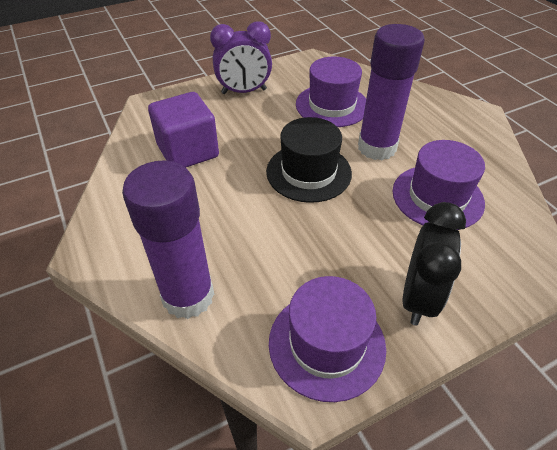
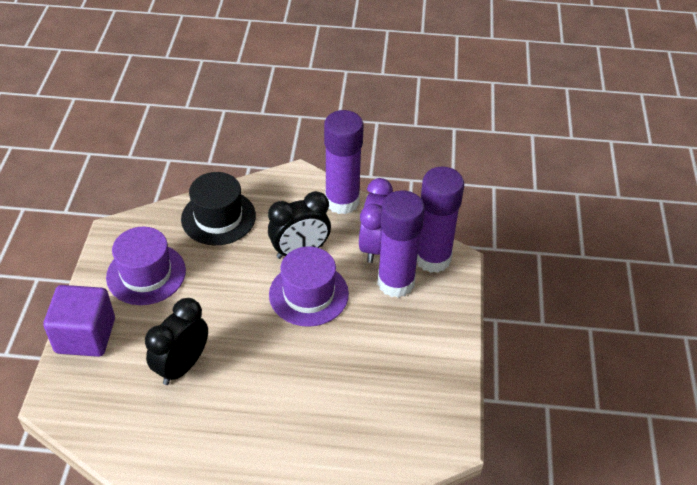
black clock: [402,202,466,325] = 1 -> [145,298,208,385] [268,191,331,259] = 2
purple glue stick: [122,160,214,319] [358,24,425,160] = 2 -> [324,110,364,214] [377,190,425,298] [417,167,464,273] = 3
purple hat: [269,276,386,402] [296,57,366,127] [393,140,485,230] = 3 -> [106,227,186,305] [269,246,349,327] = 2

